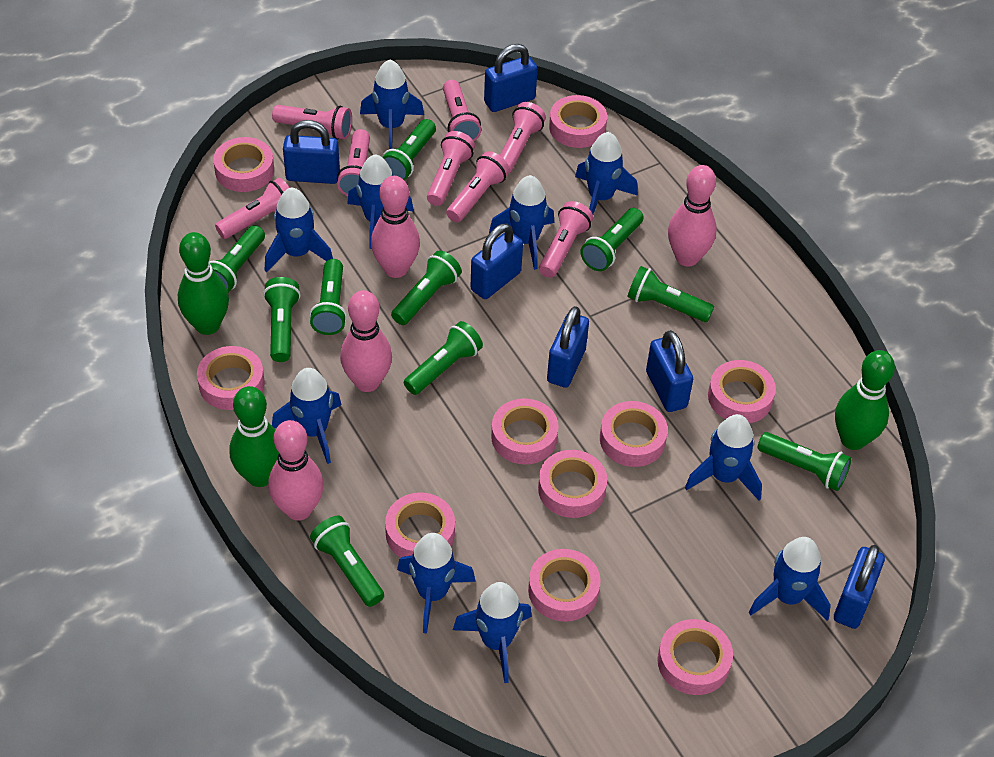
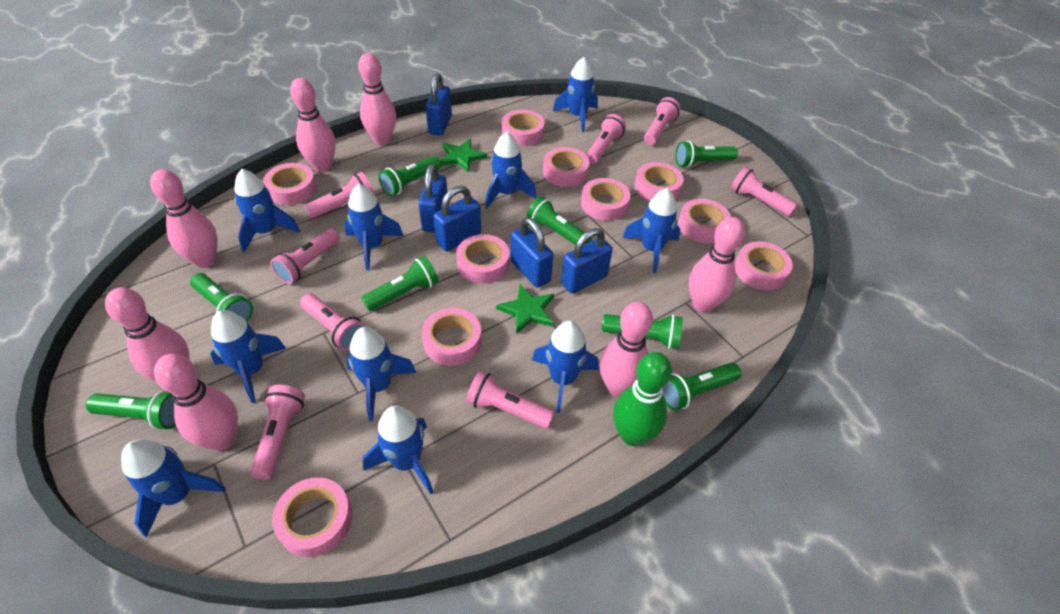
blue padlock: [283,120,340,184] [470,223,523,299] [484,44,538,112] [547,306,589,388] [646,330,693,412] [834,545,885,629] = 6 -> [418,164,447,233] [425,73,452,136] [433,186,481,251] [511,217,553,288] [561,228,613,294] = 5
green bowling pin: [178,232,229,335] [230,386,279,487] [835,350,895,450] = 3 -> [613,352,672,446] = 1
green flashlight: [209,225,265,293] [263,277,301,362] [309,259,347,335] [310,516,384,607] [382,119,436,181] [391,250,462,325] [404,321,483,395] [580,208,643,271] [628,266,714,322] [758,432,851,491] = 10 -> [86,391,176,430] [190,273,253,322] [361,256,439,311] [379,156,441,196] [527,196,592,245] [602,314,683,349] [663,362,741,410] [675,141,738,168] = 8
green star: none = 0 -> [440,139,487,172] [496,285,554,334] = 2
pink bowling pin: [268,420,324,521] [340,290,392,392] [371,176,420,278] [668,165,717,267] = 4 -> [105,287,190,381] [150,169,218,268] [154,354,238,450] [290,78,336,172] [358,53,396,145] [600,302,653,397] [689,217,745,312] = 7

